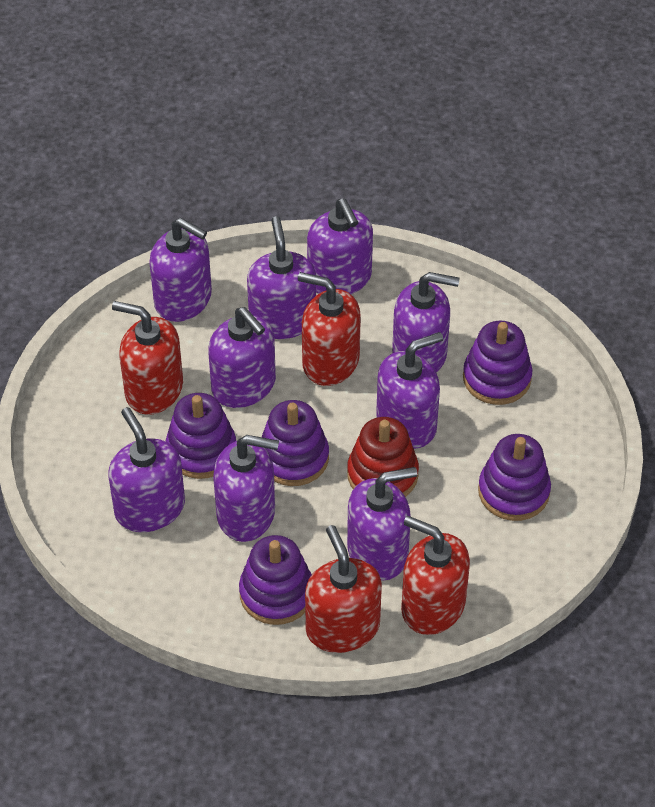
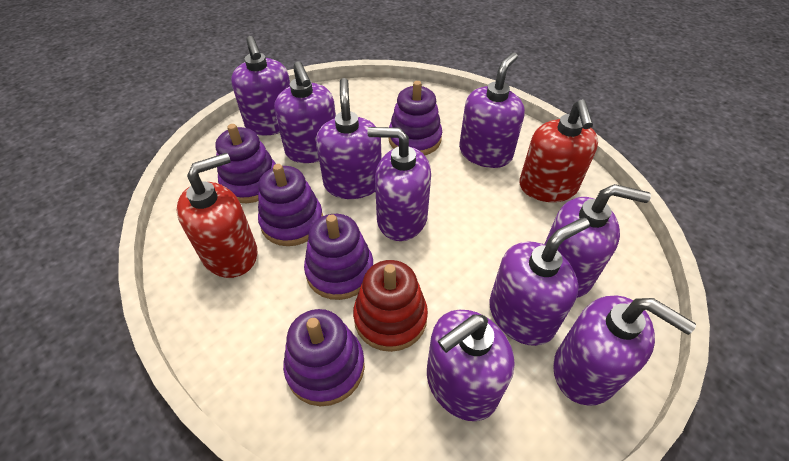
red soap dispenser: [112,301,183,415] [298,272,361,386] [305,525,382,653] [401,516,470,635] = 4 -> [177,153,257,278] [519,99,598,202] = 2

